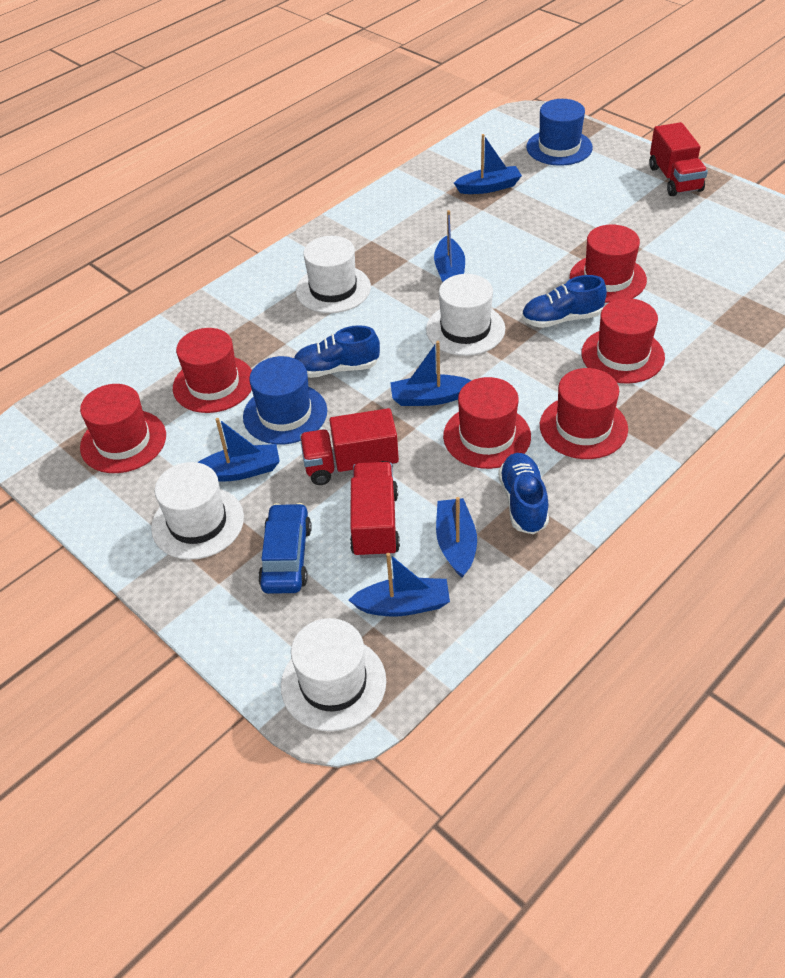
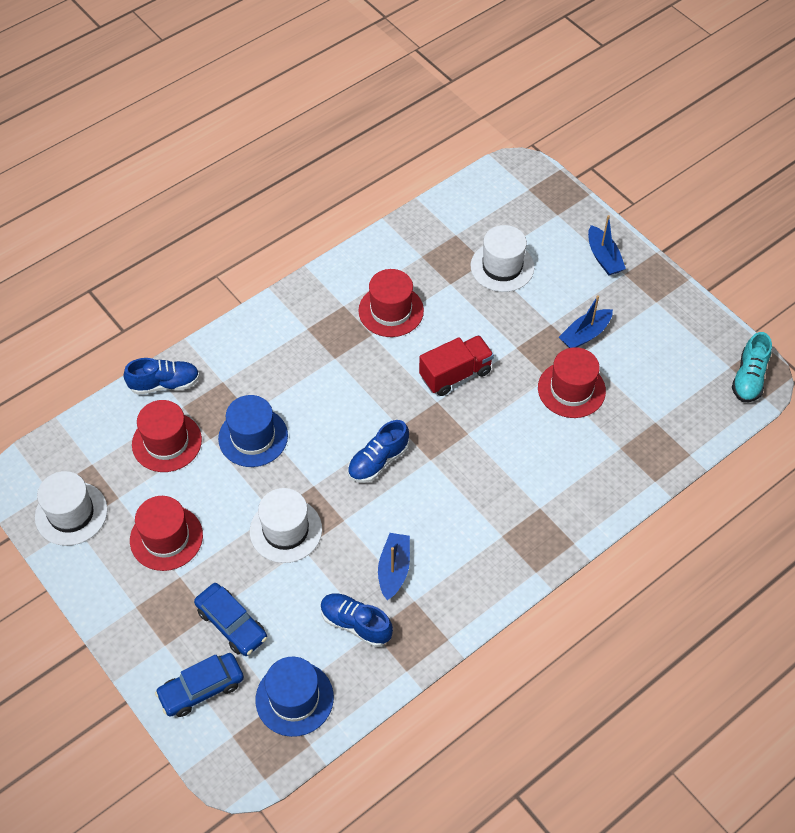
blue boat: [197,418,280,481] [349,553,450,617] [390,341,472,406] [434,210,465,282] [436,497,477,578] [454,134,522,194] = 6 -> [378,533,410,600] [559,295,613,348] [588,215,626,275] = 3
blue car: [258,503,312,594] = 1 -> [155,653,244,717] [194,583,267,656] = 2
red hat: [80,384,166,473] [173,328,252,413] [443,377,531,469] [540,368,628,459] [570,224,647,303] [581,298,665,384] = 6 -> [130,496,203,571] [132,400,202,472] [359,269,424,337] [538,347,606,418] = 4
red truck: [300,408,399,485] [350,462,400,558] [649,122,708,196] = 3 -> [419,335,494,396] = 1
turquoise shoe: none = 0 -> [732,332,772,402] = 1
white hat: [151,462,244,560] [281,618,386,731] [296,236,371,313] [426,274,505,356] = 4 -> [35,471,108,546] [250,488,322,563] [470,225,534,292] = 3

